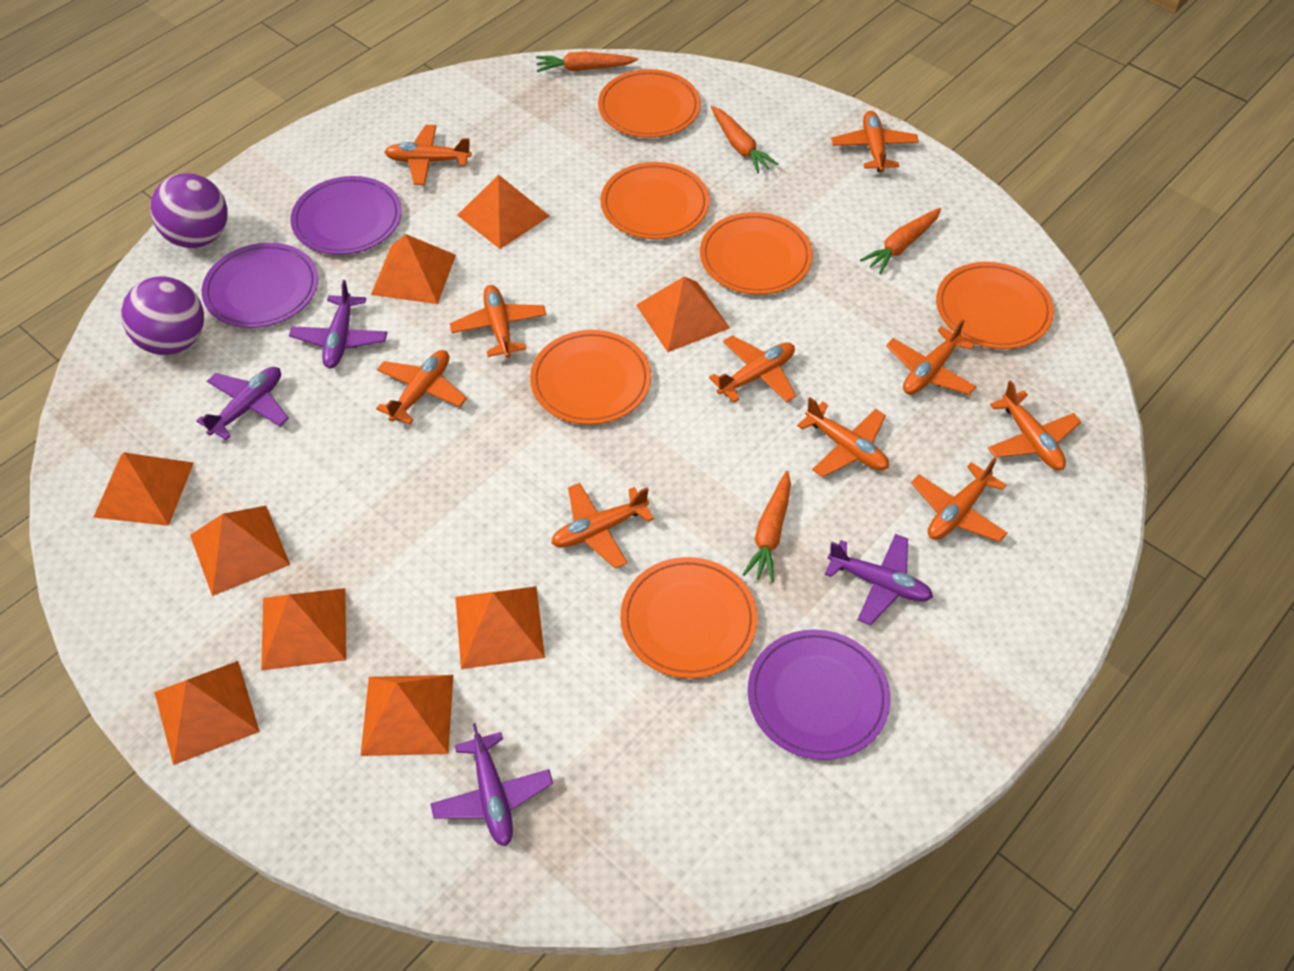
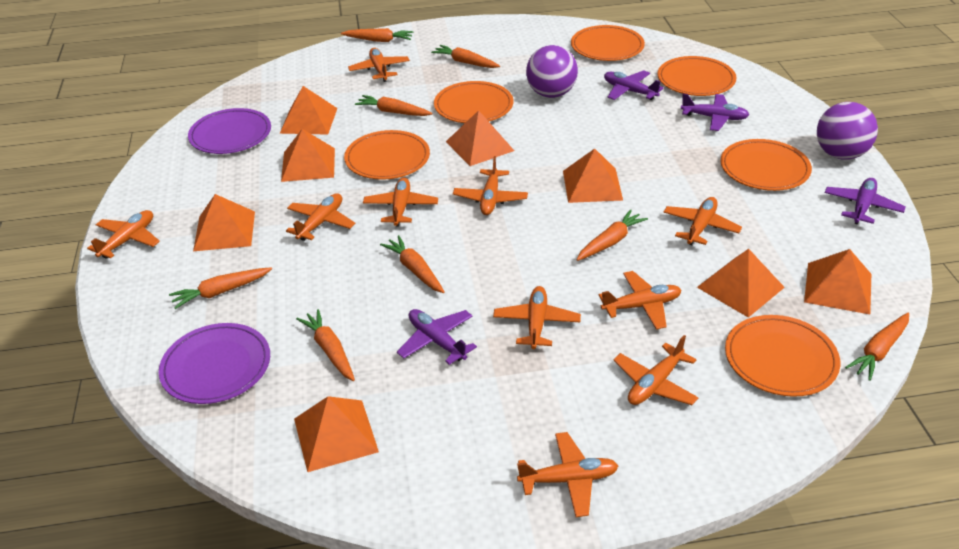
orange carrot: [536,52,638,72] [711,106,778,173] [742,471,791,583] [860,208,941,274] = 4 -> [169,267,272,309] [296,309,355,381] [341,28,413,42] [355,95,433,116] [380,235,445,293] [431,45,500,68] [576,209,648,261] [845,313,909,381] = 8
orange pyramid: [94,452,194,526] [154,661,260,765] [190,506,290,596] [261,588,346,671] [360,675,453,756] [371,234,456,304] [455,586,545,669] [457,174,550,249] [636,276,730,352] = 9 -> [193,194,255,251] [280,86,337,135] [281,129,335,182] [294,396,379,472] [446,110,514,166] [563,149,623,203] [697,249,785,318] [804,249,871,314] = 8
purple plate: [202,243,318,328] [290,176,402,255] [748,629,890,760] = 3 -> [159,323,270,404] [188,108,271,154] = 2

